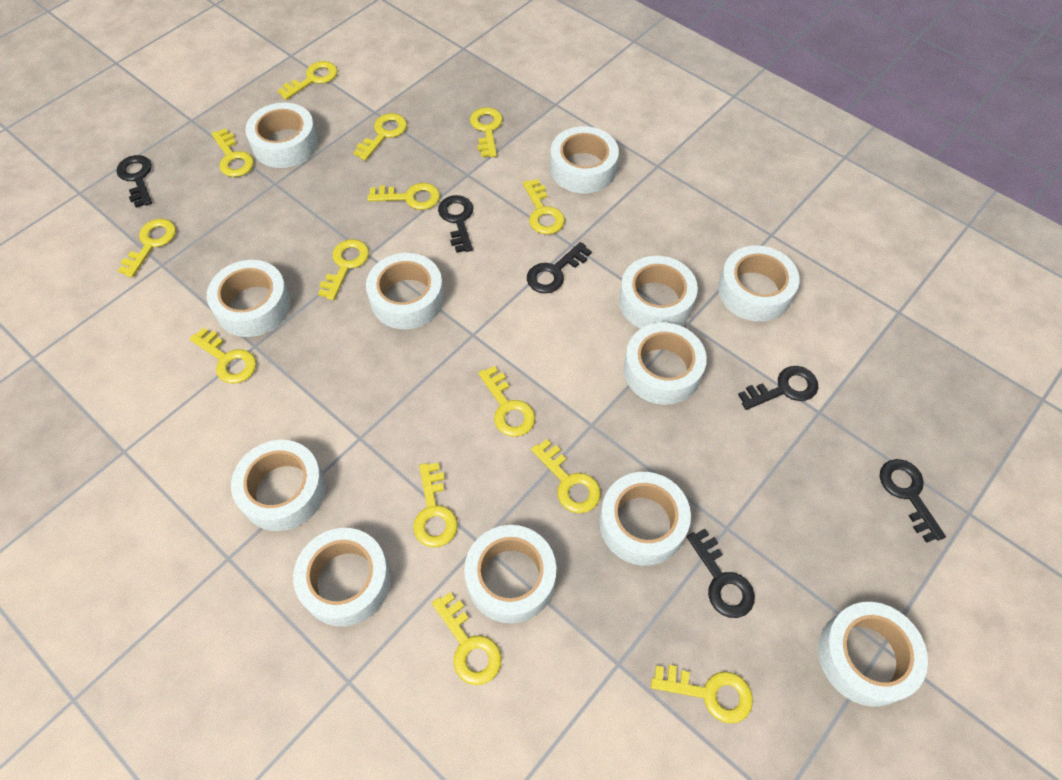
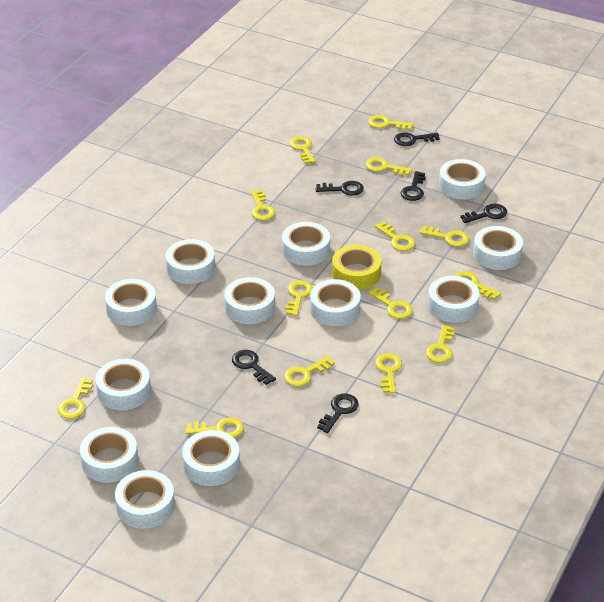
yellow tape: none = 0 -> [332,245,381,290] = 1

